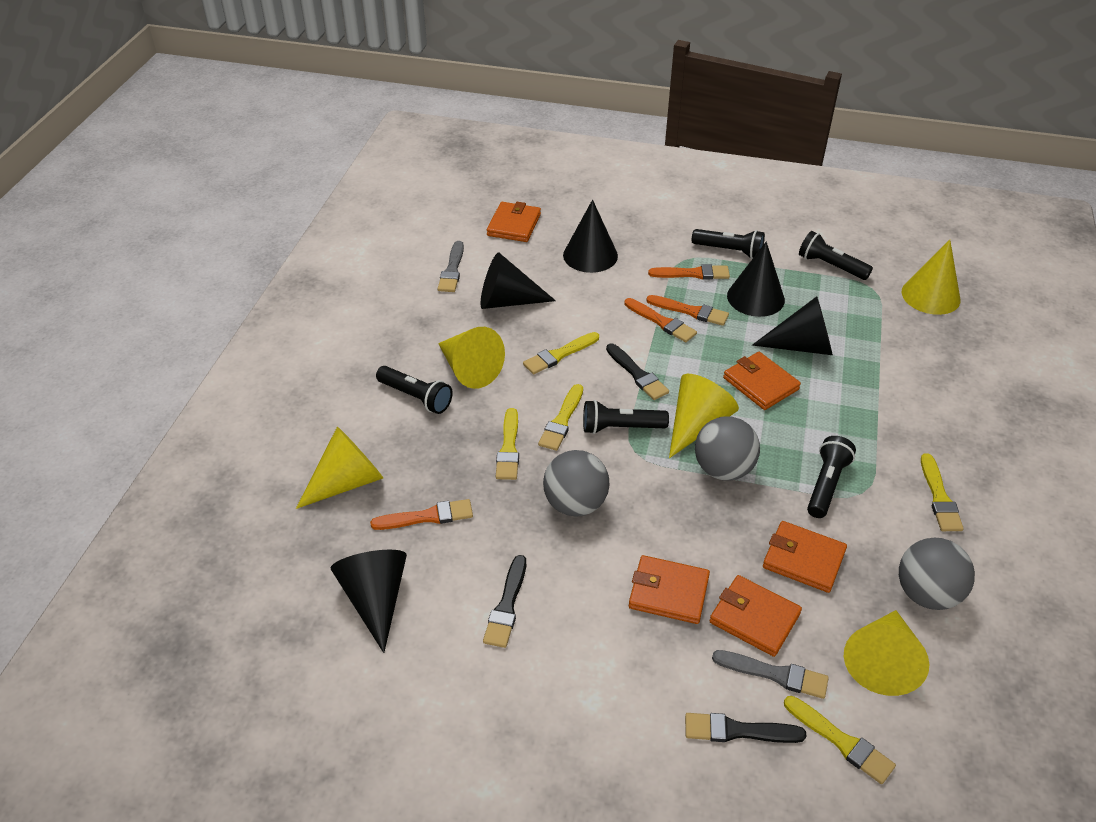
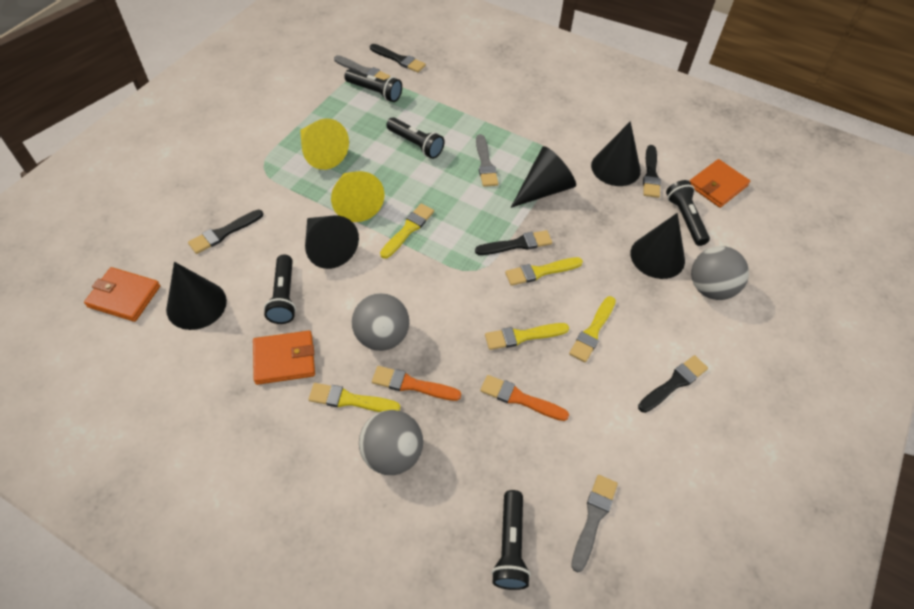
black brush: [483,555,526,648] [606,344,669,400] [685,713,806,743] = 3 -> [188,210,263,254] [370,44,426,73] [475,230,552,255] [638,355,708,413] [643,145,661,198] = 5
grey brush: [437,241,464,292] [712,650,829,699] = 2 -> [334,55,390,80] [476,134,498,187] [571,475,618,572] = 3
orange brush: [370,499,473,530] [625,298,697,342] [646,295,729,326] [648,264,730,280] = 4 -> [372,366,461,401] [480,375,569,421] = 2
orange wallet: [487,202,541,242] [629,555,710,624] [710,575,802,657] [723,352,801,410] [763,521,847,593] = 5 -> [84,267,160,322] [253,331,315,385] [690,159,750,208] = 3
yellow cone: [296,427,383,509] [438,327,505,389] [669,374,739,458] [844,610,929,696] [902,240,960,315] = 5 -> [300,118,349,170] [331,171,385,222] = 2

